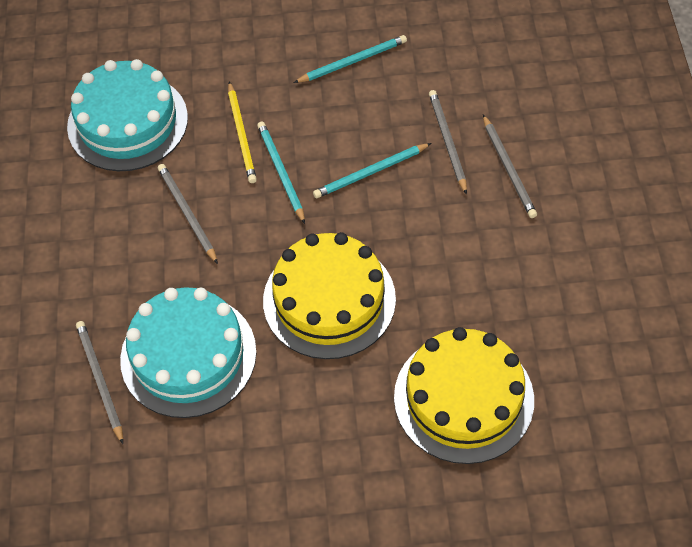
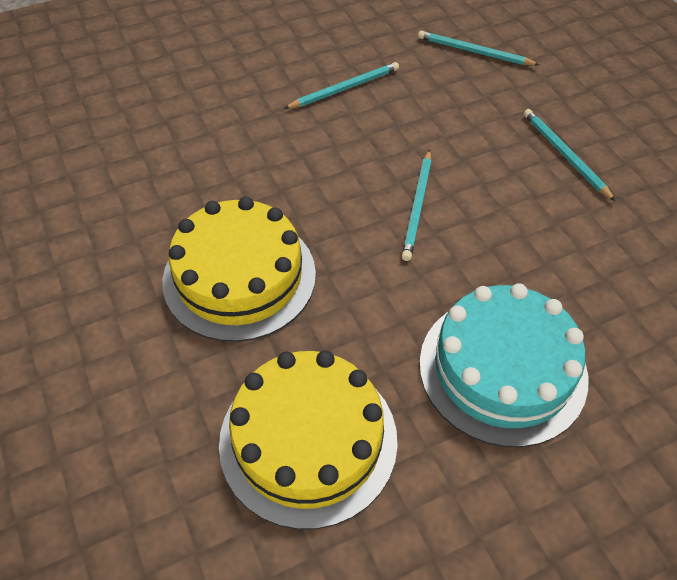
grey pencil: [76,321,123,444] [158,164,218,264] [429,90,467,195] [483,115,537,218] = 4 -> none = 0
turquoise cake: [67,59,188,171] [120,287,256,418] = 2 -> [419,283,588,447] = 1
turquoise pencil: [257,122,305,224] [294,35,407,83] [313,143,431,198] = 3 -> [284,62,399,109] [402,149,431,261] [418,31,539,66] [524,109,615,201] = 4
yellow pencil: [228,81,257,183] = 1 -> none = 0

